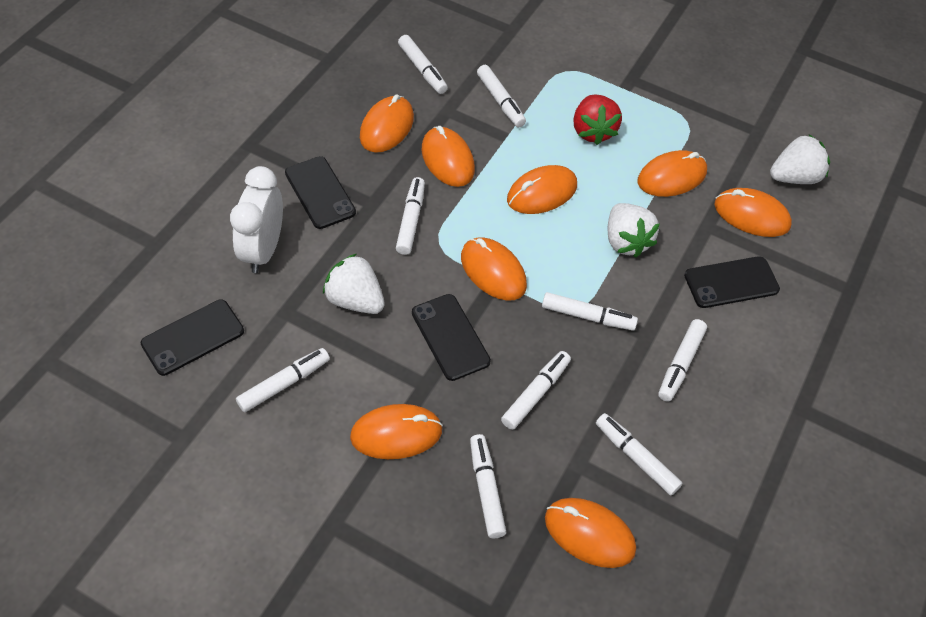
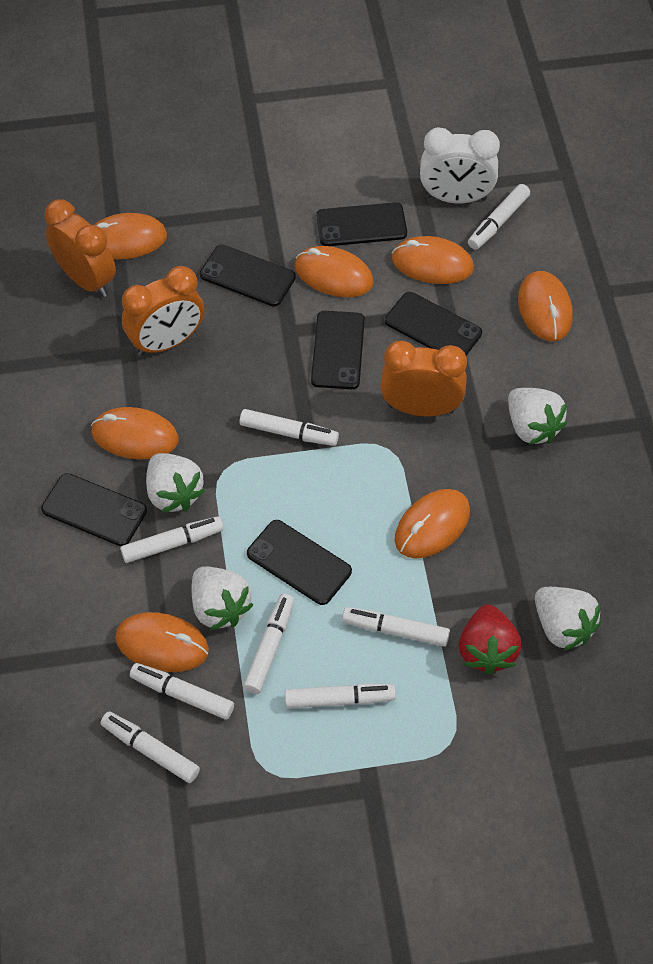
black phone: [141,299,244,376] [285,156,356,229] [412,294,491,381] [684,256,780,308] = 4 -> [41,473,147,546] [200,245,296,307] [247,520,352,605] [311,311,365,389] [316,202,407,246] [385,292,482,356] = 6
orange clock: none = 0 -> [45,199,116,297] [122,266,204,356] [380,341,467,417] = 3
orange mouse: [350,404,443,459] [360,94,414,153] [421,126,475,187] [461,237,527,301] [507,165,577,214] [545,498,636,568] [637,150,707,197] [714,188,792,237] = 8 -> [91,407,179,459] [94,213,167,260] [115,612,209,672] [295,246,374,297] [392,236,474,284] [395,489,470,559] [518,271,573,341] = 7
white marker: [236,348,330,412] [396,177,425,255] [398,35,448,94] [470,434,506,538] [477,65,526,127] [501,351,571,430] [542,292,638,330] [596,413,683,495] [658,319,707,402] = 9 -> [101,711,200,783] [120,516,224,563] [130,663,234,719] [240,409,339,446] [243,594,294,694] [285,683,396,709] [342,607,450,647] [468,184,530,250] = 8
white strawberry: [323,254,385,314] [608,203,660,258] [770,135,830,184] = 3 -> [146,453,205,513] [192,566,253,630] [508,388,567,445] [535,587,601,651] = 4

